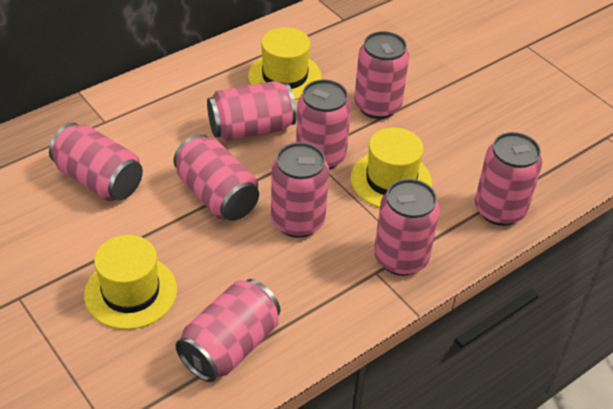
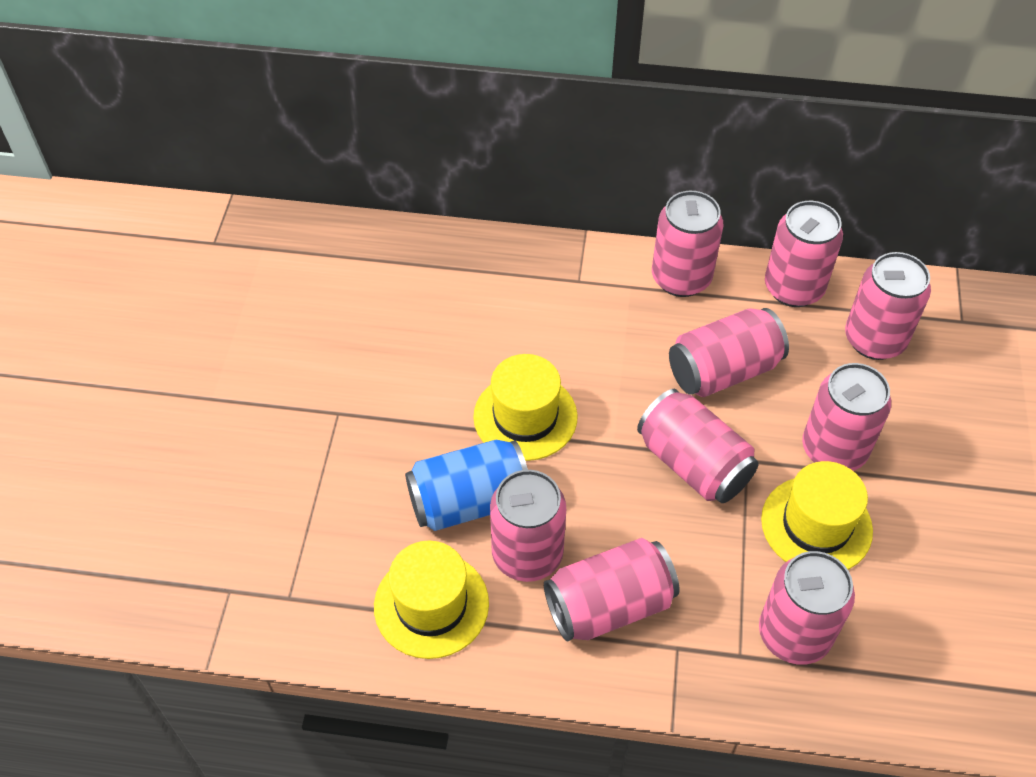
blue can: none = 0 -> [405,440,528,531] = 1

